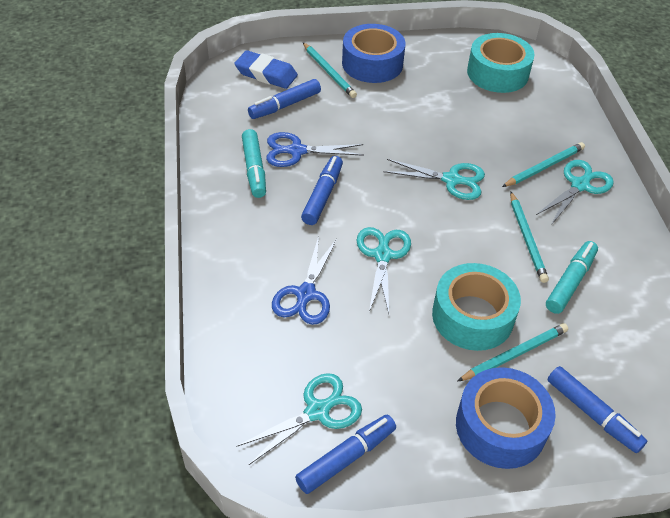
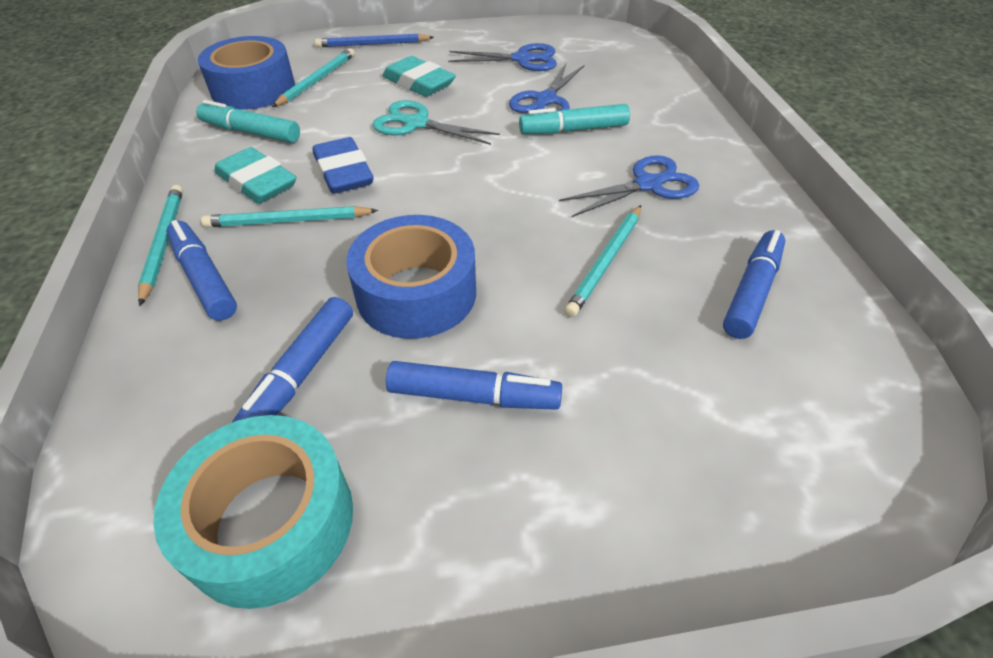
blue pencil: none = 0 -> [315,34,434,47] = 1
blue scissors: [266,132,364,167] [272,236,337,325] = 2 -> [448,43,557,71] [509,64,584,113] [559,155,699,217] = 3
turquoise eraser: none = 0 -> [214,147,297,204] [382,56,456,97] = 2
turquoise scissors: [236,373,362,465] [357,227,411,314] [383,159,485,200] [536,160,614,225] = 4 -> [372,100,500,145] = 1
turquoise tape: [432,263,521,351] [467,33,534,93] = 2 -> [153,415,353,609] = 1

